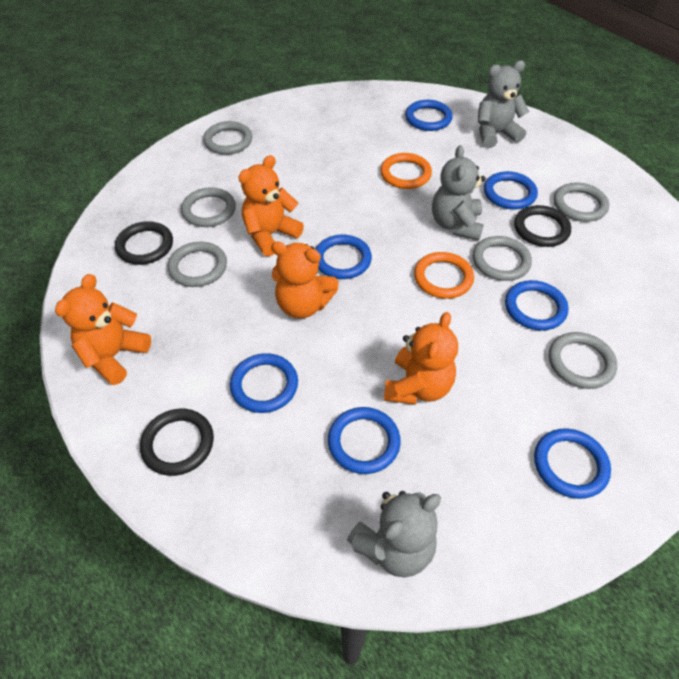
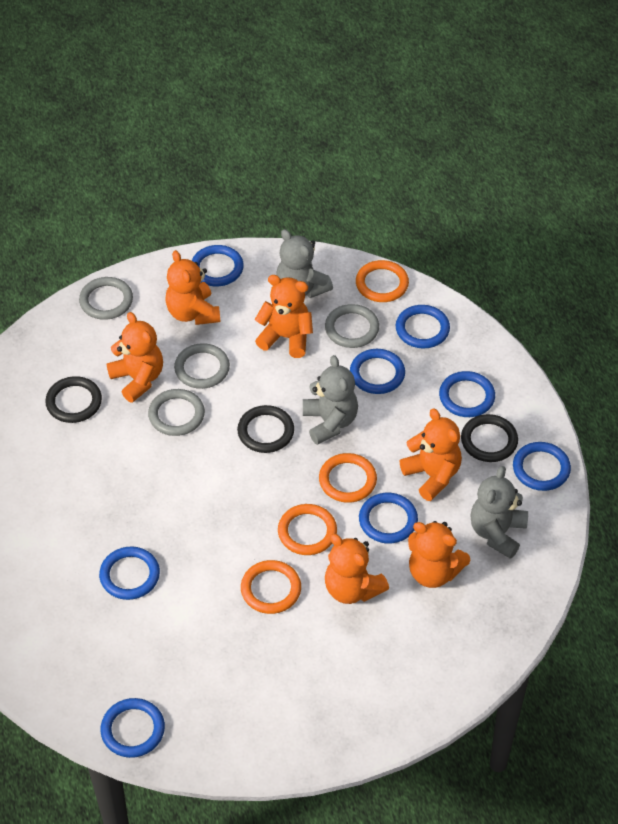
blue ring: [230,353,298,413] [315,235,372,279] [328,407,401,474] [405,100,452,131] [484,171,538,210] [505,280,569,331] [534,428,611,499] = 7 -> [99,547,160,600] [100,698,165,758] [192,245,244,286] [350,349,405,394] [359,493,418,543] [396,305,450,348] [439,371,495,417] [513,442,571,491] = 8
grey ring: [168,242,227,287] [181,187,236,227] [203,121,252,155] [473,236,532,281] [549,332,617,389] [554,182,609,222] = 6 -> [79,277,133,320] [148,389,205,436] [174,343,230,389] [325,304,379,348] = 4
orange ring: [380,153,432,189] [414,252,474,299] = 2 -> [241,560,301,614] [278,504,337,555] [319,453,377,503] [356,260,409,302] = 4
orange teddy bear: [55,274,151,385] [238,155,304,256] [271,241,339,318] [384,312,458,405] = 4 -> [107,312,163,403] [165,250,220,325] [255,275,313,358] [325,534,389,604] [400,408,462,501] [408,521,470,588] = 6

